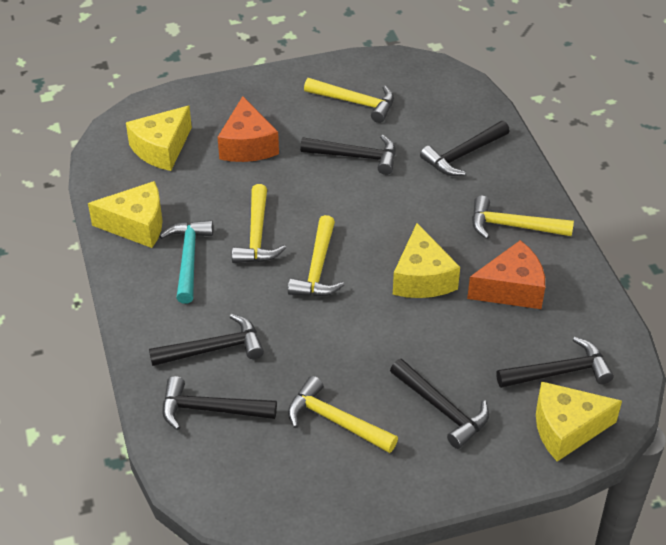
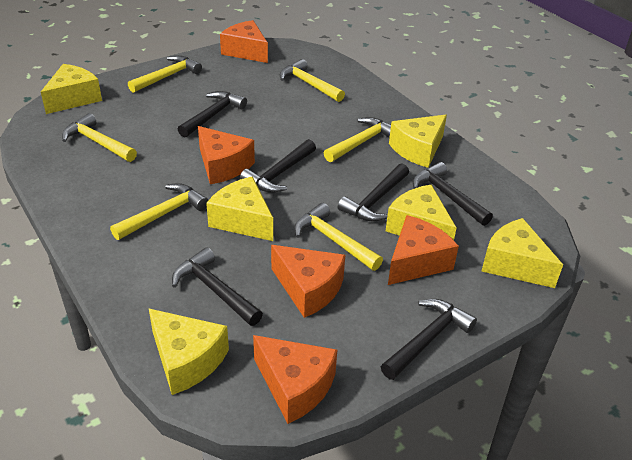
orange cheese: [218,96,279,162] [467,240,545,309] = 2 -> [198,126,255,184] [220,20,268,63] [253,335,337,424] [271,245,345,318] [388,215,459,285] = 5
turquoise hammer: [159,220,213,304] = 1 -> none = 0
yellow cheese: [88,181,163,248] [126,106,192,171] [393,223,460,298] [536,381,622,461] = 4 -> [41,64,102,114] [149,309,229,395] [206,176,273,241] [386,185,457,240] [389,115,447,168] [482,218,563,288] = 6
yellow hammer: [232,184,286,263] [288,215,345,297] [288,376,398,453] [304,78,394,123] [472,196,574,239] = 5 -> [62,113,137,162] [110,183,209,240] [128,55,202,93] [280,59,345,102] [294,203,383,271] [324,117,391,162] = 6

